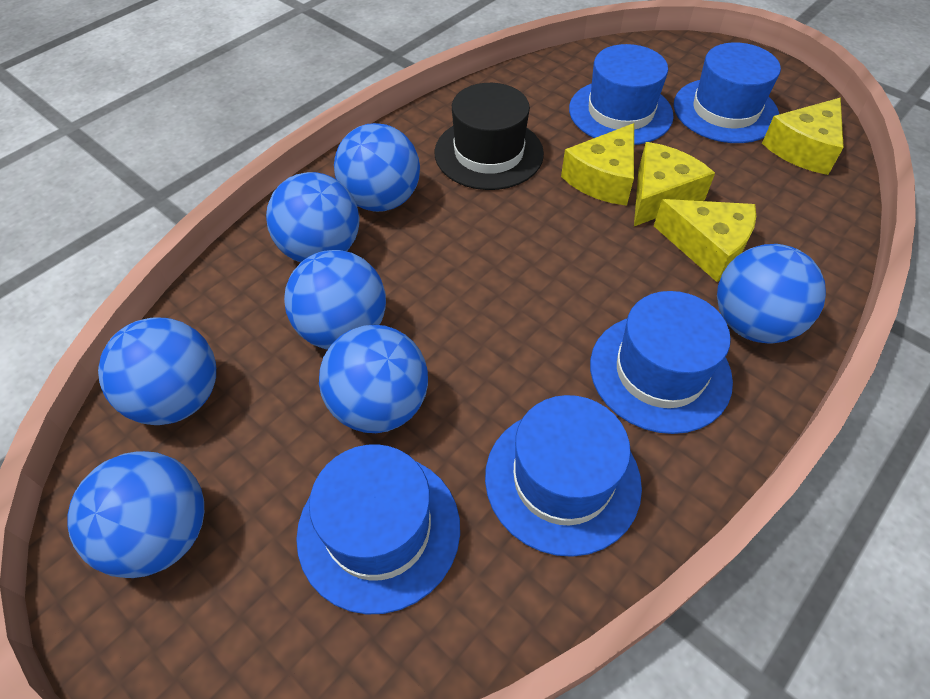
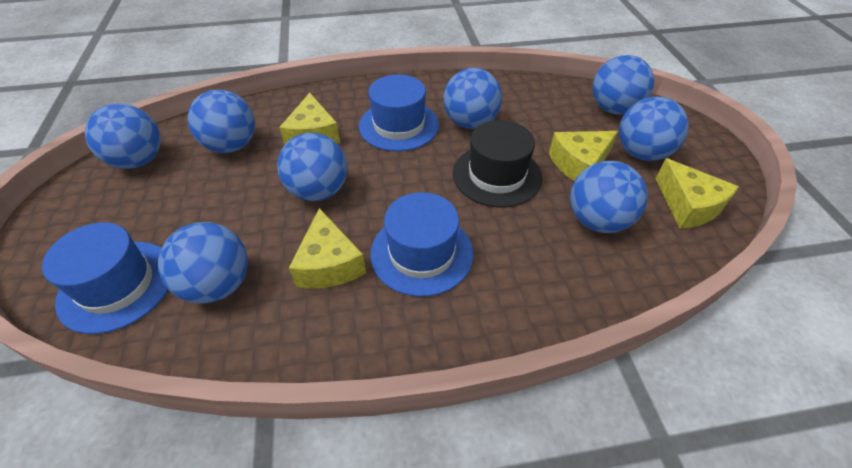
blue ball: [67,451,204,578] [98,317,216,425] [266,172,359,263] [284,250,386,349] [319,325,428,433] [334,123,420,212] [717,244,826,344] = 7 -> [85,104,161,169] [158,222,248,304] [188,90,255,153] [277,133,348,201] [443,68,502,129] [570,161,648,233] [593,55,654,114] [619,97,689,161] = 8
blue hat: [296,444,460,615] [485,395,642,557] [569,44,674,145] [590,291,733,434] [674,43,781,143] = 5 -> [42,222,168,334] [359,75,439,152] [370,192,474,297] = 3

